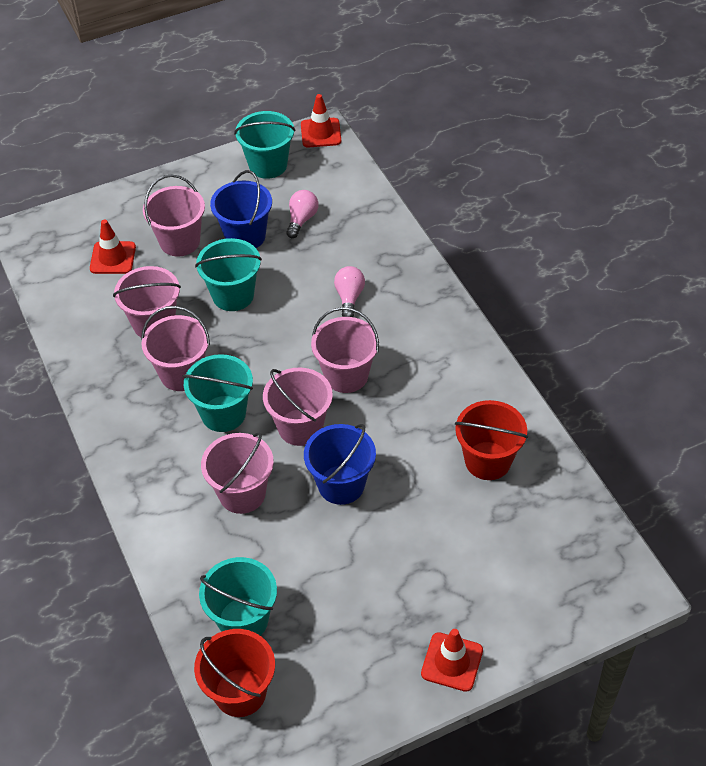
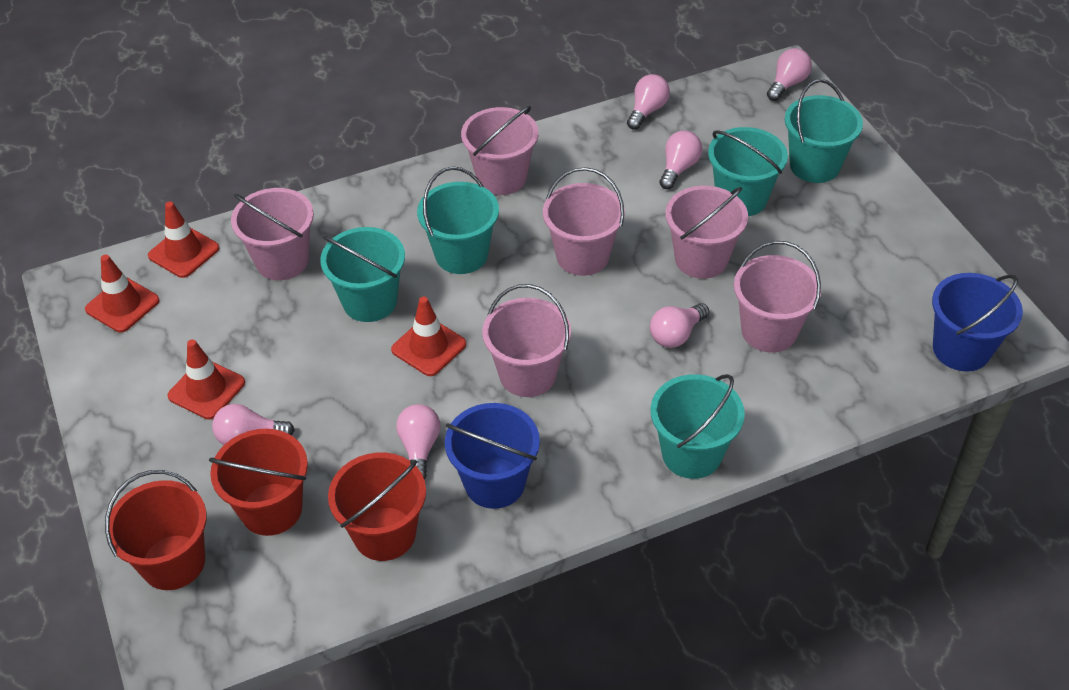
pink light bulb: [286,190,318,238] [334,266,365,317] = 2 -> [212,404,295,445] [396,404,440,479] [627,74,670,130] [650,303,709,348] [659,131,702,189] [767,48,812,101] = 6
red bucket: [194,629,275,717] [455,400,528,480] = 2 -> [105,470,207,590] [209,429,308,536] [328,452,426,561] = 3
red traffic cone: [90,219,136,274] [301,94,341,148] [421,629,483,692] = 3 -> [85,255,160,332] [148,201,219,278] [167,339,245,420] [391,297,466,376] = 4
turquoise bucket: [182,354,253,432] [195,238,262,311] [199,557,277,636] [234,111,295,179] = 4 -> [320,227,405,322] [417,167,499,274] [651,374,745,479] [708,127,788,216] [785,79,863,183] = 5

